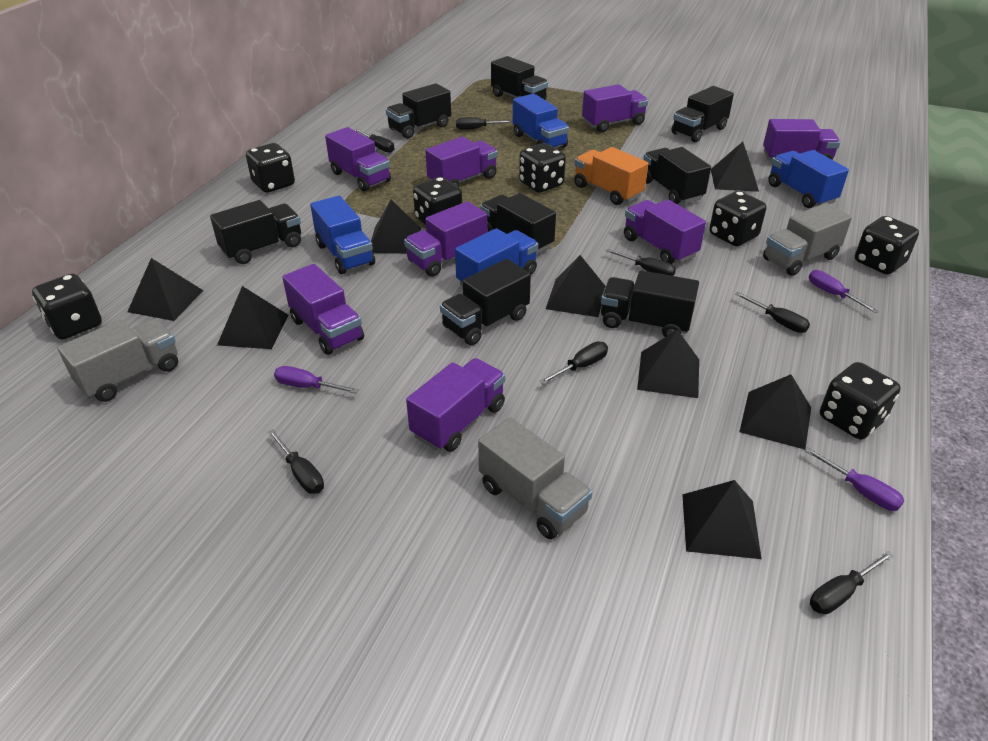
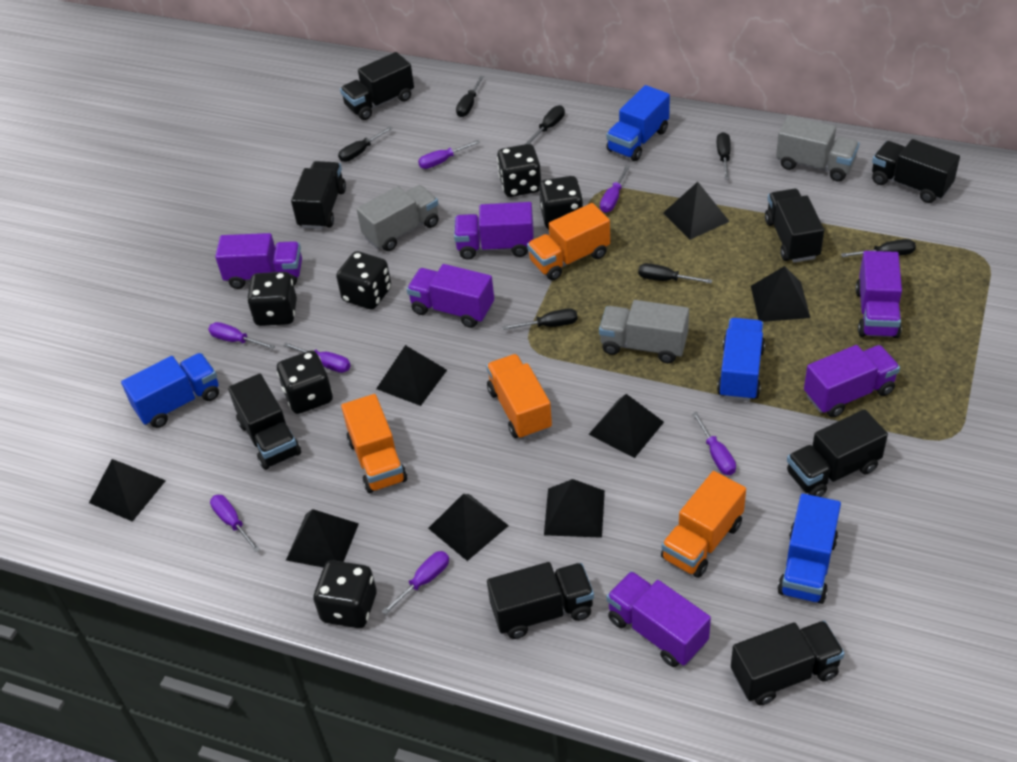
black dice: [32,274,102,339] [246,143,295,193] [413,177,462,225] [519,143,566,193] [709,191,766,246] [820,362,901,439] [855,216,919,275] = 7 -> [247,272,297,326] [277,351,333,414] [313,560,377,628] [336,251,391,309] [497,144,541,197] [539,176,583,229] = 6
orange truck: [574,147,648,205] = 1 -> [341,394,407,493] [486,354,552,439] [527,203,610,280] [661,471,746,578] = 4
purple screwdriver: [274,366,359,393] [805,448,904,511] [809,270,879,313] = 3 -> [208,322,275,349] [210,495,260,552] [283,343,351,373] [382,551,449,615] [418,140,480,169] [600,166,630,213] [692,412,736,475] = 7
purple truck: [282,264,364,355] [325,127,391,191] [404,201,487,277] [406,358,505,452] [425,137,498,187] [582,84,648,132] [624,199,706,264] [763,119,840,160] = 8 -> [215,233,302,289] [407,264,494,328] [454,202,534,260] [606,571,711,667] [804,345,900,418] [855,251,902,338] = 6

